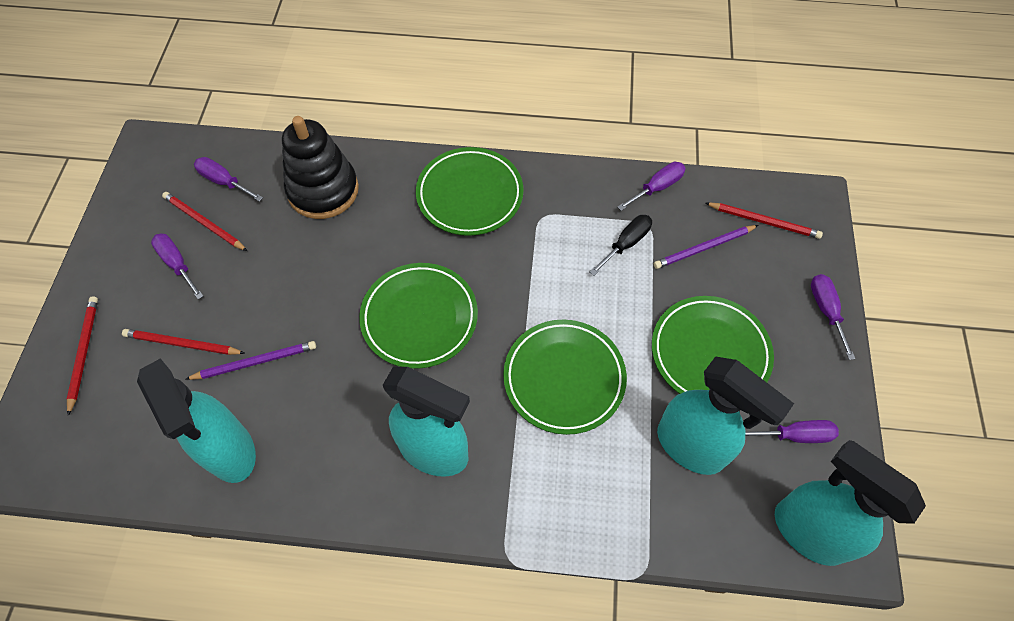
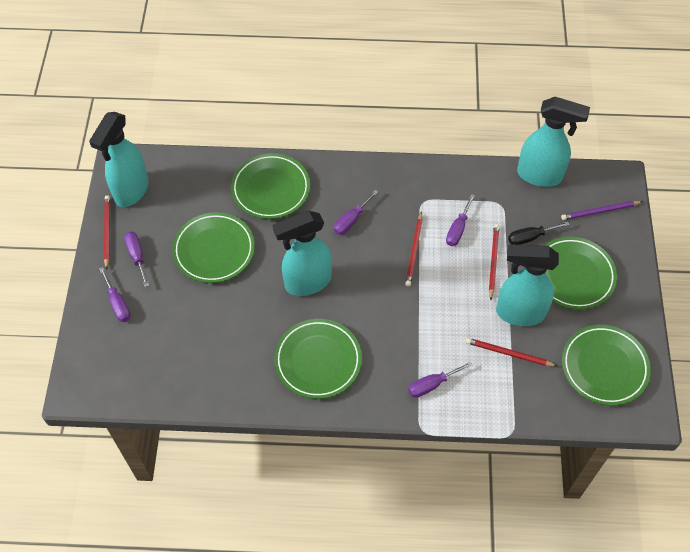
black stacking toy: [282,116,359,219] = 1 -> none = 0
green plate: [359,263,478,369] [416,147,524,236] [503,319,627,435] [652,296,774,394] = 4 -> [172,212,255,283] [231,153,310,219] [274,319,362,399] [544,237,617,310] [562,325,651,406] = 5
purple pencil: [186,341,316,380] [654,225,758,269] = 2 -> [561,201,643,220] = 1

